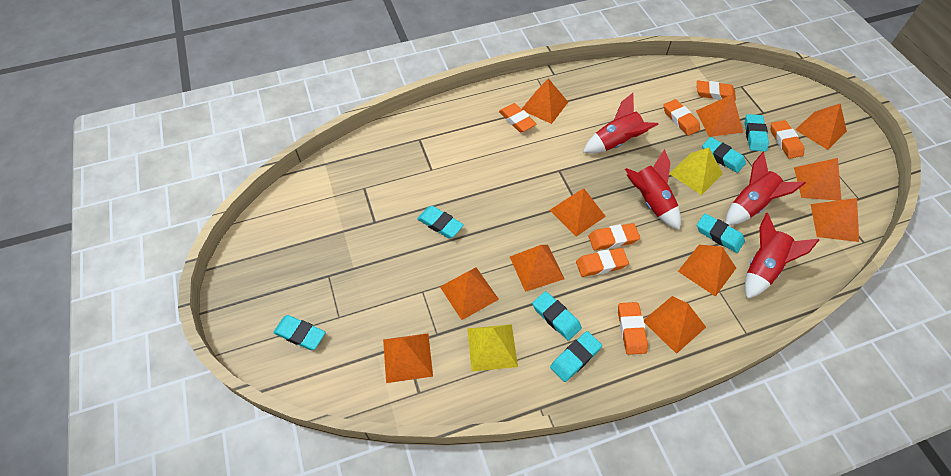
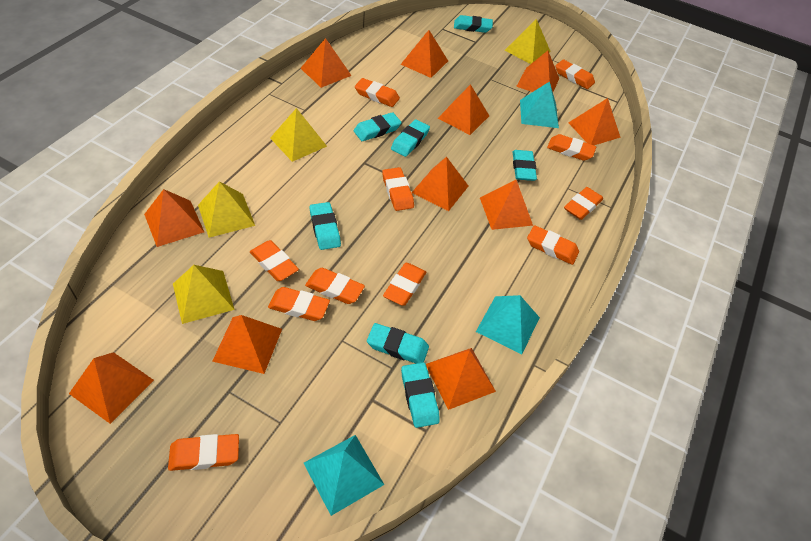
orange eraser: [499,103,536,132] [576,248,629,277] [588,223,640,250] [618,302,648,355] [664,99,700,136] [697,80,736,101] [771,120,804,159] = 7 -> [168,434,239,471] [250,240,299,281] [268,287,330,321] [305,268,365,304] [355,78,400,107] [382,167,414,211] [383,263,426,306] [527,225,579,265] [547,134,596,161] [556,59,595,89] [564,187,603,220] = 11
red rocket: [583,93,659,154] [625,149,681,230] [726,152,806,225] [745,213,819,299] = 4 -> none = 0
turquoise pyramid: none = 0 -> [304,435,384,516] [476,295,540,354] [520,81,559,128] = 3
yellow pyramid: [467,324,518,371] [669,148,723,195] = 2 -> [173,265,235,324] [198,181,255,238] [270,108,327,162] [505,19,551,64] = 4

